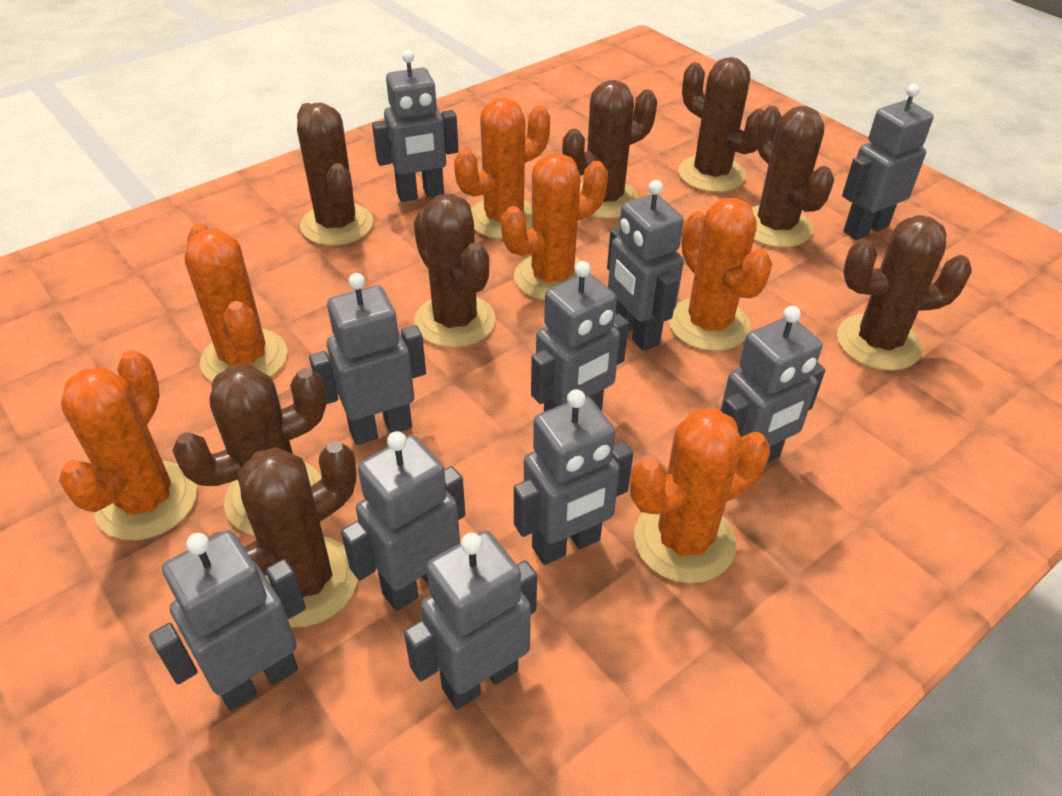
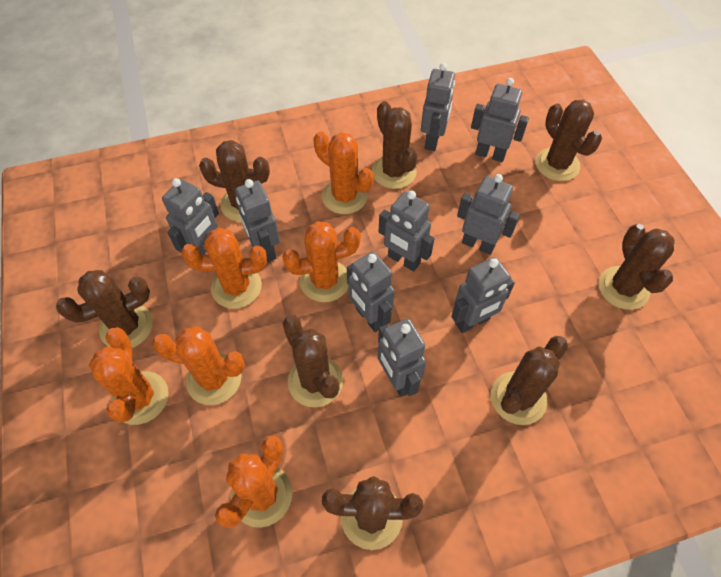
grey robot: [149,530,306,711] [309,273,426,445] [341,431,465,611] [372,50,458,202] [404,530,537,710] [514,389,633,565] [531,261,629,412] [607,180,684,351] [720,306,825,463] [842,84,934,240] = 10 -> [162,178,219,255] [235,179,280,262] [347,252,395,332] [378,318,426,397] [379,191,435,272] [421,63,455,151] [451,257,515,333] [457,174,520,255] [471,78,529,162] = 9

